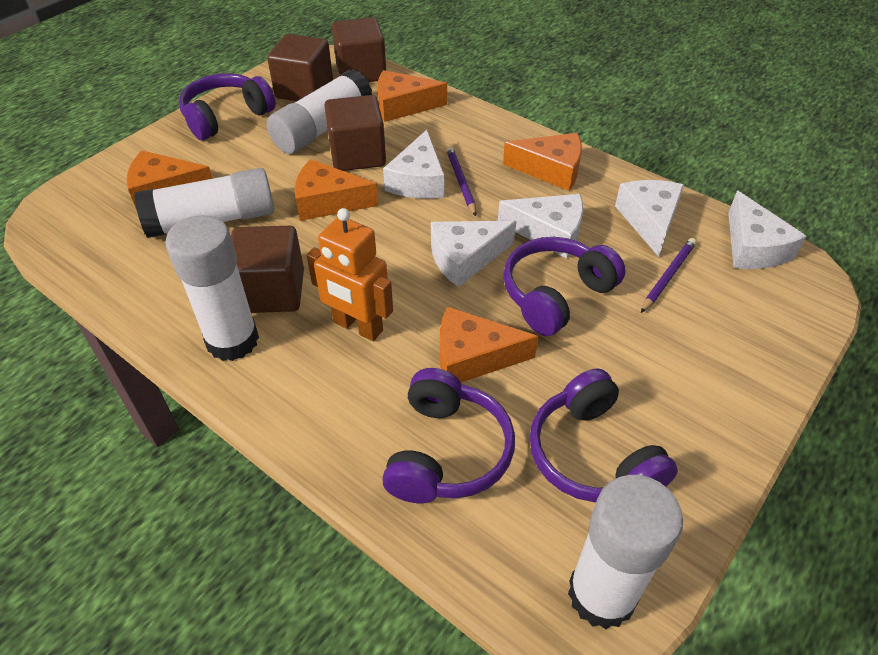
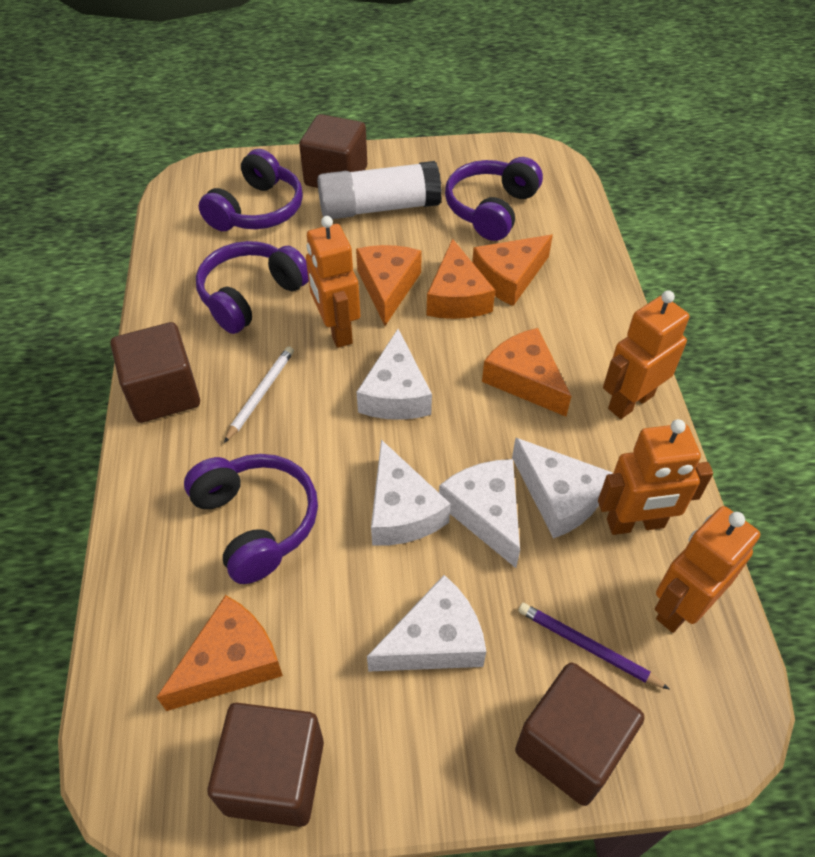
orange robot: [306,208,393,341] = 1 -> [306,216,361,348] [598,419,713,535] [603,290,689,419] [655,506,760,633] = 4
purple pencil: [446,146,476,216] [641,238,696,313] = 2 -> [518,603,670,690] = 1
white glue stick: [134,168,275,238] [166,215,259,361] [267,69,372,154] [568,475,683,629] = 4 -> [317,161,442,219] = 1
white pencil: none = 0 -> [224,346,294,443] = 1

